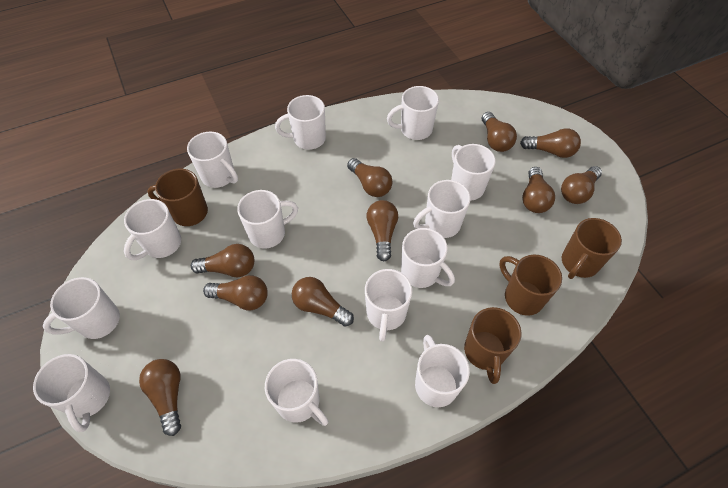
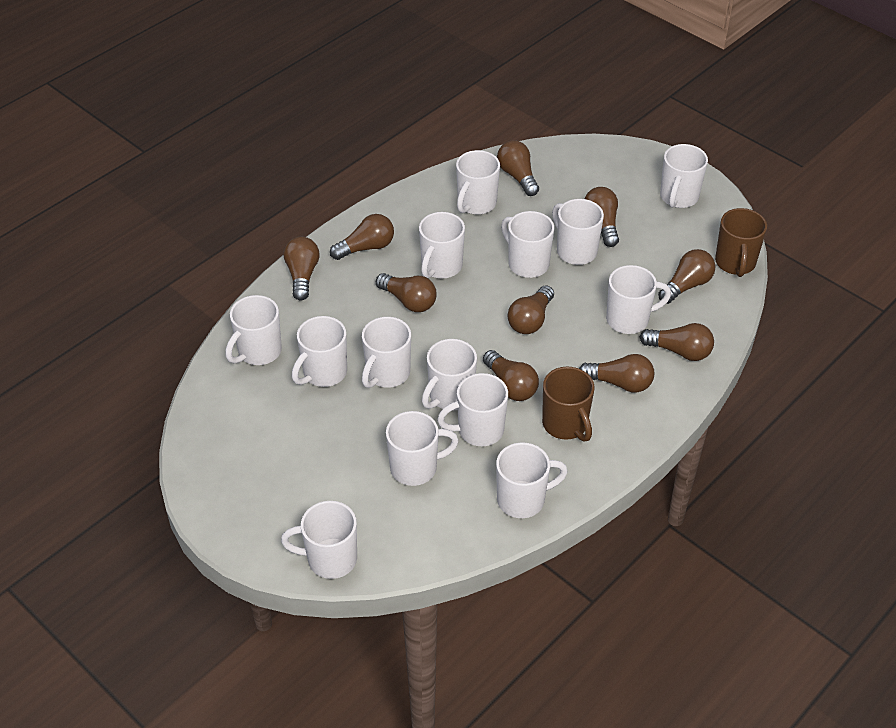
brown mug: [147,169,208,226] [464,307,522,384] [499,255,562,316] [562,218,622,279] = 4 -> [542,367,594,442] [715,208,767,277] = 2
white mug: [33,354,110,432] [43,277,120,339] [124,199,181,260] [187,132,238,188] [237,190,298,249] [265,359,328,426] [275,95,326,150] [365,269,412,341] [387,86,439,140] [401,228,455,288] [413,180,471,238] [415,335,470,407] [451,144,496,201] = 13 -> [225,295,282,365] [281,501,357,579] [292,316,347,387] [362,317,411,388] [386,411,458,486] [419,212,465,278] [422,339,477,411] [437,373,508,446] [456,150,500,215] [496,442,568,518] [501,211,554,278] [552,199,604,265] [606,265,671,334] [660,144,708,208] = 14

